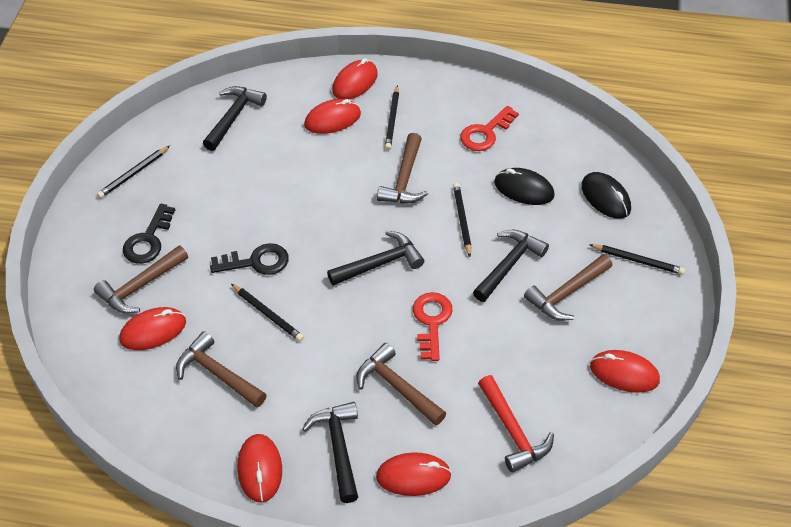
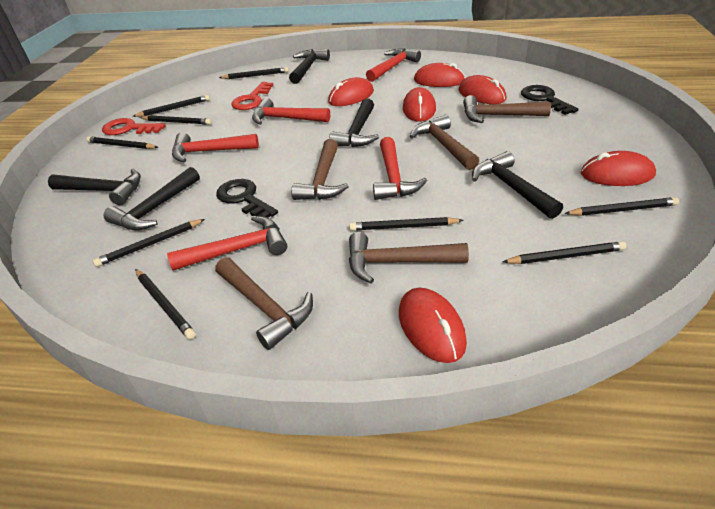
black hammer: [203,86,267,151] [302,402,358,503] [327,231,424,286] [473,230,549,302] = 4 -> [48,169,141,205] [104,167,200,231] [289,49,330,84] [329,98,379,147] [472,151,563,219] = 5
black mouse: [494,168,555,205] [581,172,631,219] = 2 -> none = 0
black pencil: [97,146,170,198] [231,284,304,341] [385,85,399,150] [453,183,472,257] [589,244,685,275] = 5 -> [86,136,158,149] [93,219,205,267] [132,95,210,117] [135,269,196,339] [139,115,211,125] [219,67,289,79] [349,217,464,231] [503,241,626,264] [564,197,679,216] = 9
red hammer: [478,375,554,473] = 1 -> [167,216,287,271] [172,132,259,162] [252,98,330,125] [366,48,421,82] [373,137,427,200] = 5

